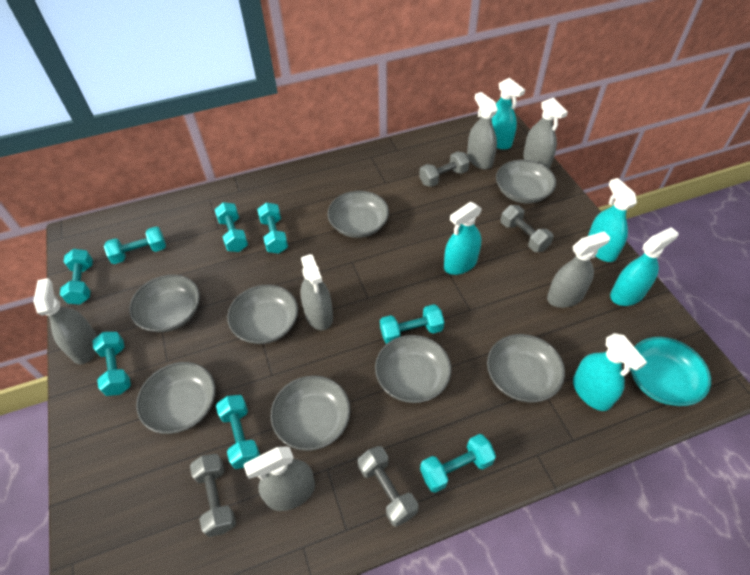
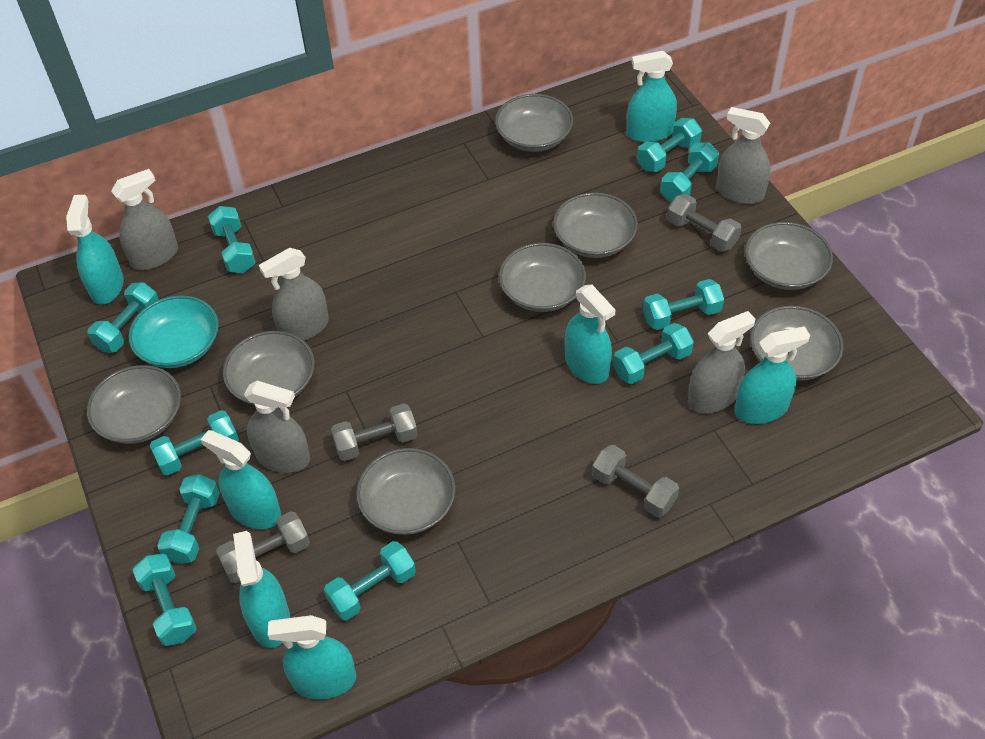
grey spray bottle: [33,278,97,364] [244,447,315,511] [300,254,333,330] [467,92,498,169] [523,98,568,169] [547,231,610,308] = 6 -> [111,169,178,270] [244,381,310,473] [259,248,329,341] [688,311,755,413] [717,107,771,204] = 5
turquoise dumbbell: [60,249,93,305] [92,332,131,396] [104,226,166,264] [215,202,248,252] [216,395,260,469] [257,202,288,254] [380,304,444,344] [420,434,496,493] = 8 -> [87,282,159,353] [133,554,197,646] [149,410,239,475] [157,474,220,564] [208,206,256,273] [324,541,416,620] [613,323,694,384] [637,118,702,172] [643,279,724,330] [660,142,719,202] = 10
turquoise spray bottle: [444,202,482,275] [492,78,525,150] [573,333,647,411] [588,178,637,262] [610,227,679,306] = 5 -> [66,195,124,305] [201,430,281,529] [233,531,290,648] [268,615,356,699] [565,285,615,384] [627,51,677,142] [734,326,810,424] = 7

